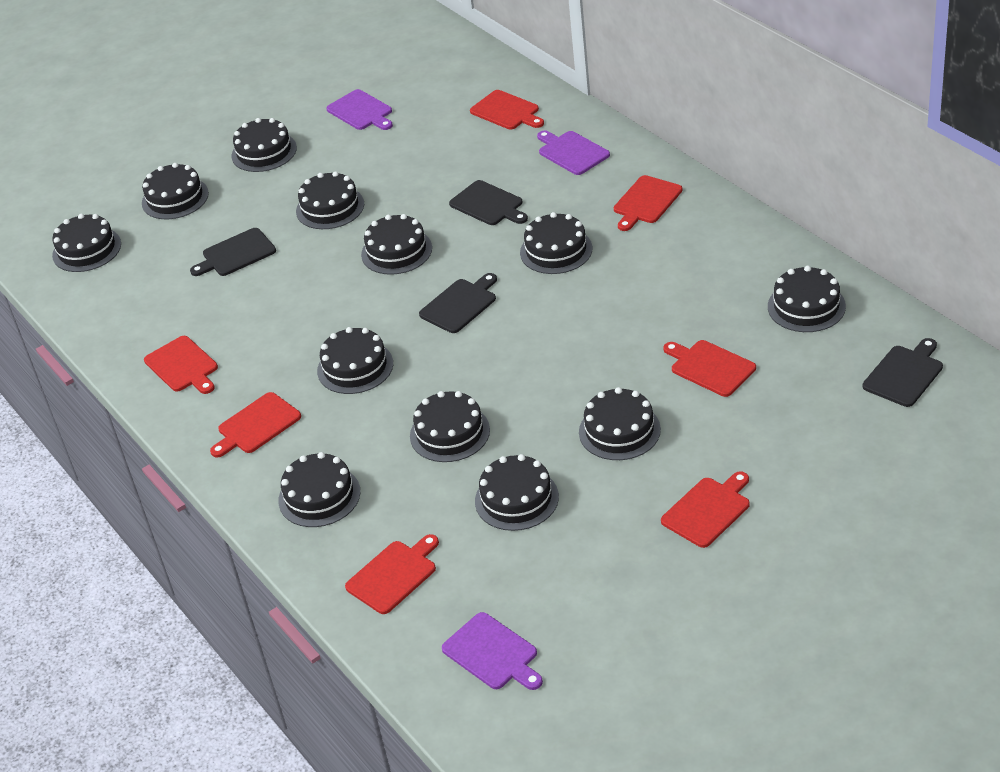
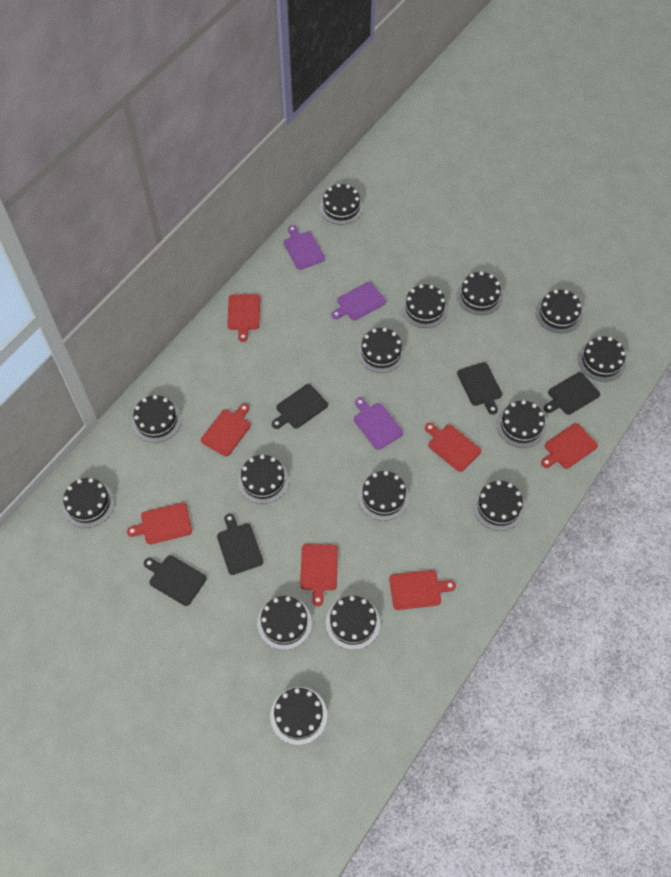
black cake: [52,214,121,272] [142,163,209,219] [232,118,297,172] [278,452,360,527] [296,171,364,229] [317,327,393,394] [361,214,432,275] [410,391,490,462] [475,454,559,531] [520,212,592,274] [579,387,661,460] [768,266,846,332] = 12 -> [63,478,115,528] [132,395,181,443] [238,454,289,504] [257,596,312,650] [270,687,327,745] [320,184,363,225] [326,596,380,650] [357,328,405,373] [358,471,409,521] [402,284,448,328] [457,271,503,315] [473,481,525,531] [497,400,546,448] [536,290,582,333] [578,336,626,382] = 15
black cutting board: [190,228,276,276] [419,273,497,333] [449,180,528,225] [863,338,943,407] = 4 -> [144,555,206,606] [217,514,263,575] [272,384,328,429] [457,362,502,415] [544,372,600,415] = 5

